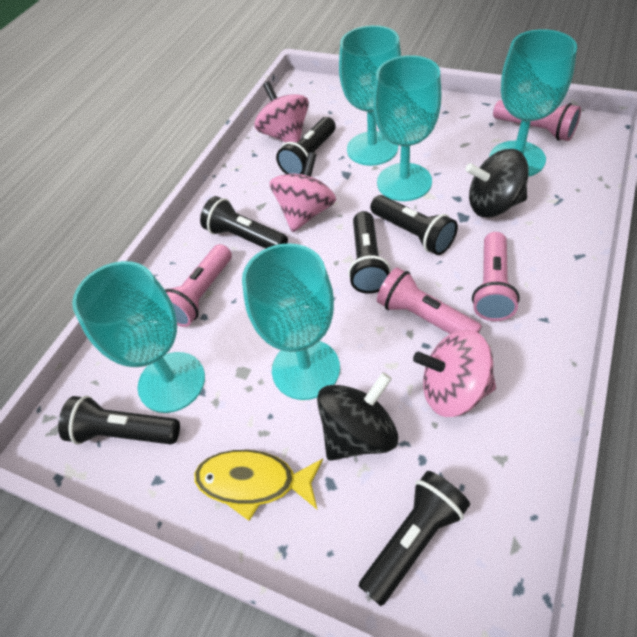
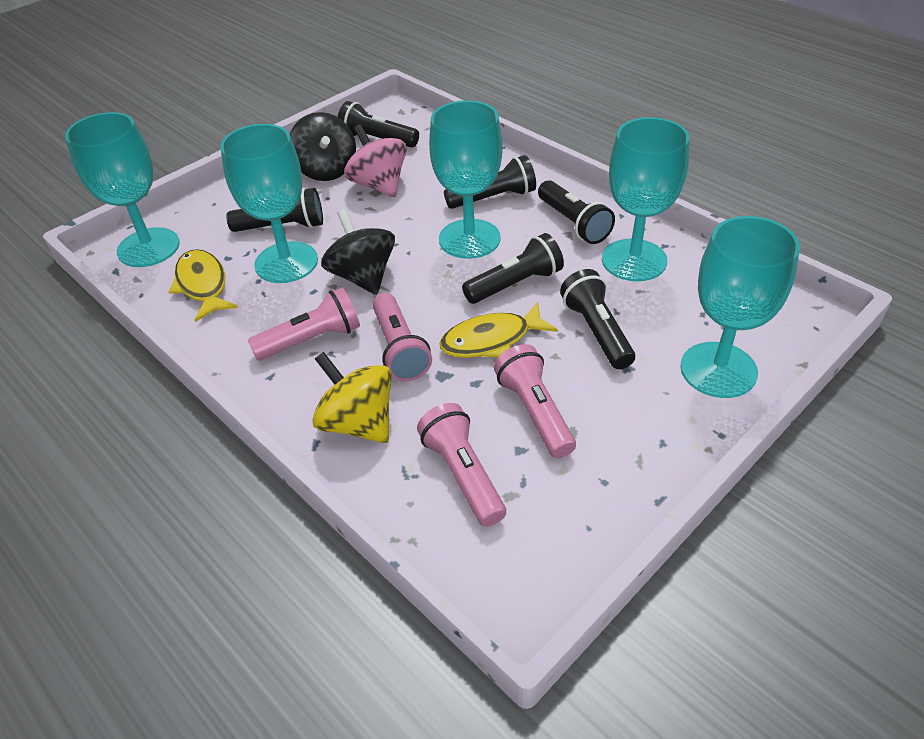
pink spinning top: [255,81,309,143] [269,152,336,232] [413,330,496,417] = 3 -> [344,124,407,197] = 1
yellow fish: [194,450,323,521] = 1 -> [169,249,238,322] [439,302,558,358] = 2
yellow spinning top: none = 0 -> [312,352,392,443] = 1

